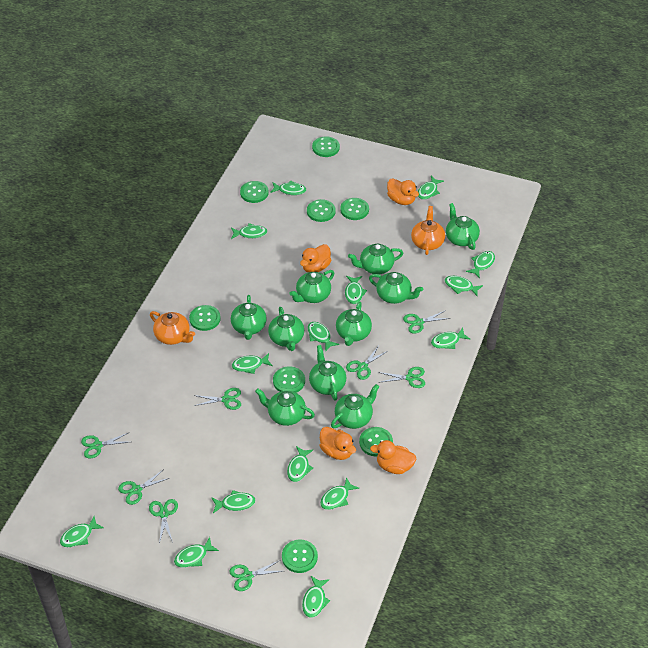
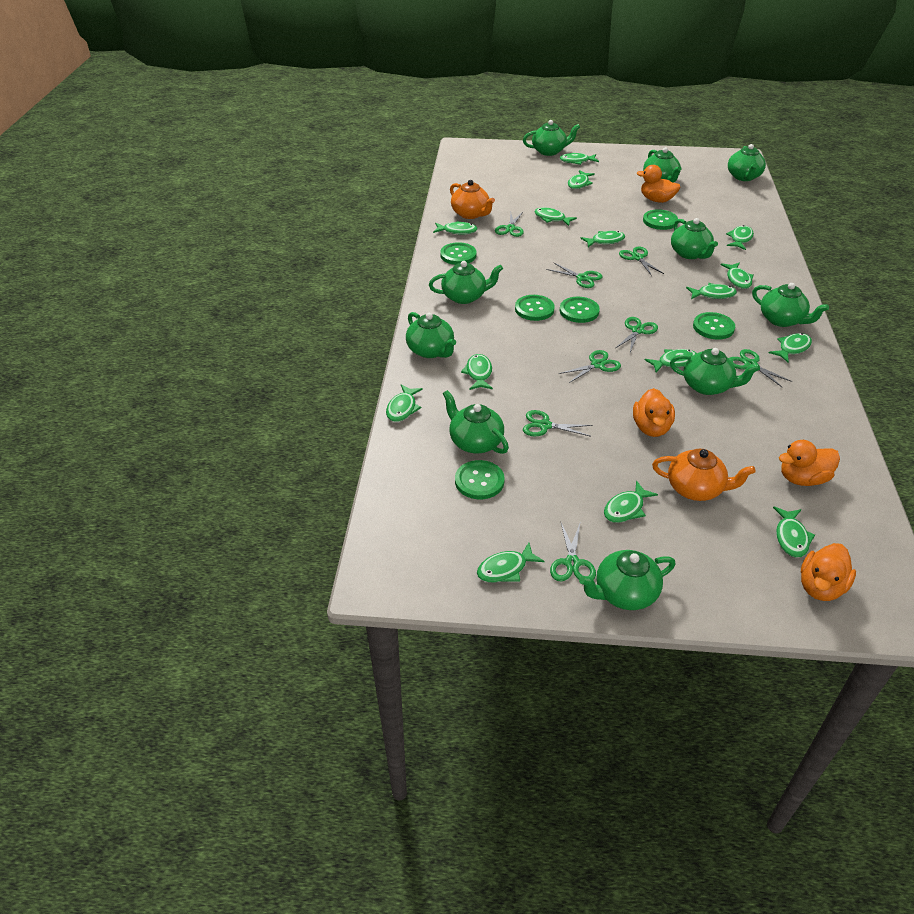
green button: [189,305,221,331] [240,181,269,203] [273,367,305,393] [282,539,318,573] [307,199,336,222] [312,136,340,157] [340,198,369,220] [359,427,393,457] = 8 -> [440,242,477,265] [455,460,505,499] [515,295,555,321] [560,297,600,323] [643,209,678,230] [693,312,735,340] = 6

